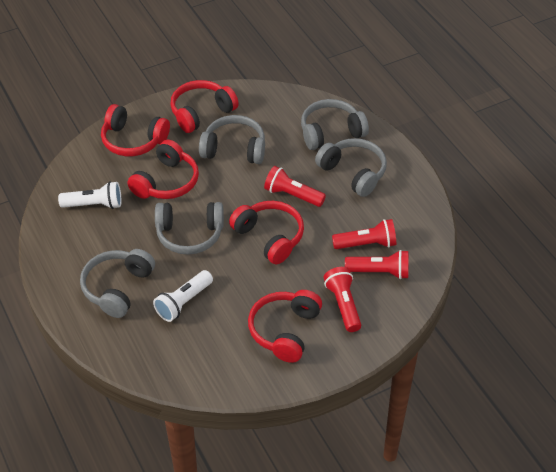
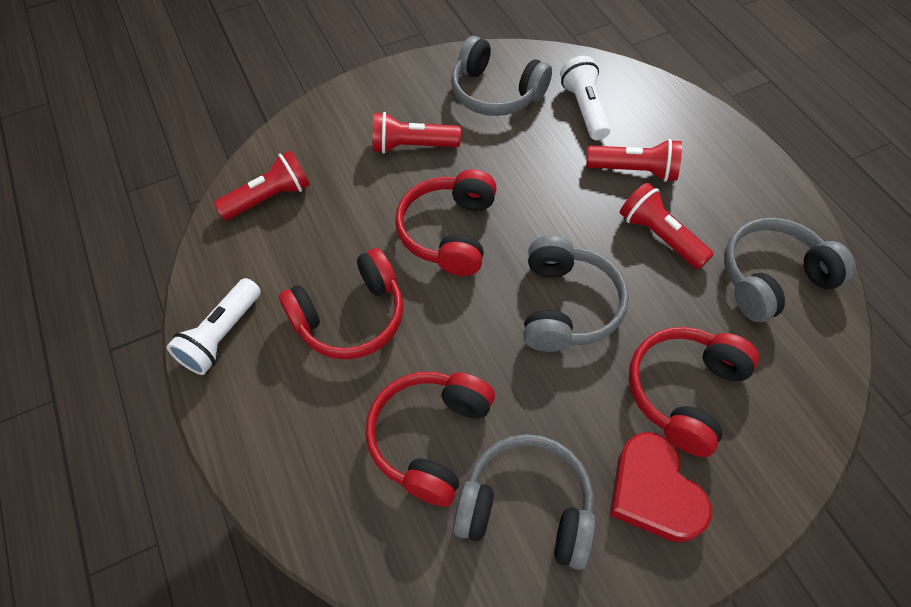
grey headphones: [80,249,155,318] [155,202,224,255] [199,115,265,164] [301,99,369,150] [315,138,387,197] = 5 -> [451,36,552,116] [453,434,596,570] [523,236,629,352] [724,218,856,322] = 4
red headphones: [101,104,170,156] [128,140,199,199] [170,80,239,133] [229,201,304,264] [248,290,322,363] = 5 -> [279,248,404,360] [365,372,495,507] [395,169,497,276] [629,327,759,457] = 4
red heart: none = 0 -> [610,432,712,543] = 1

